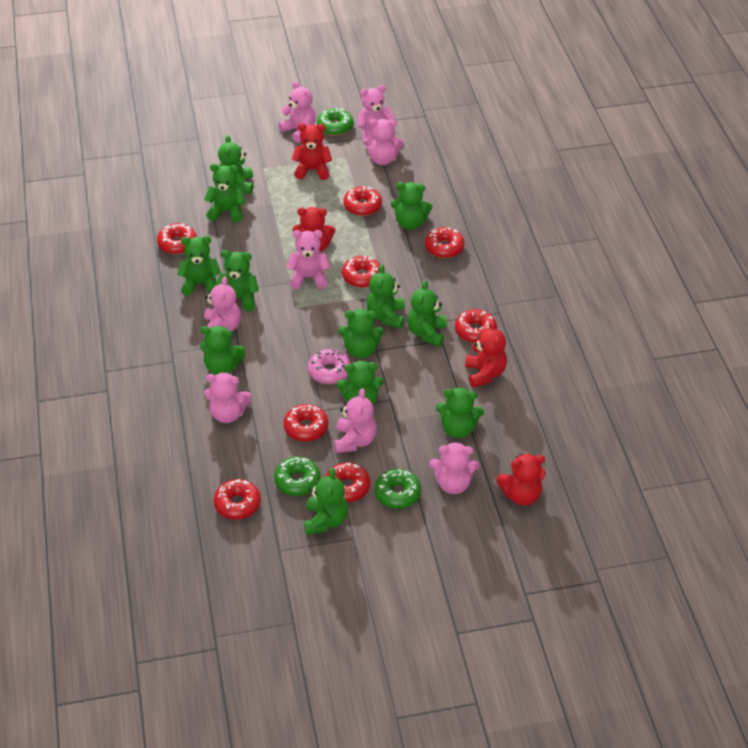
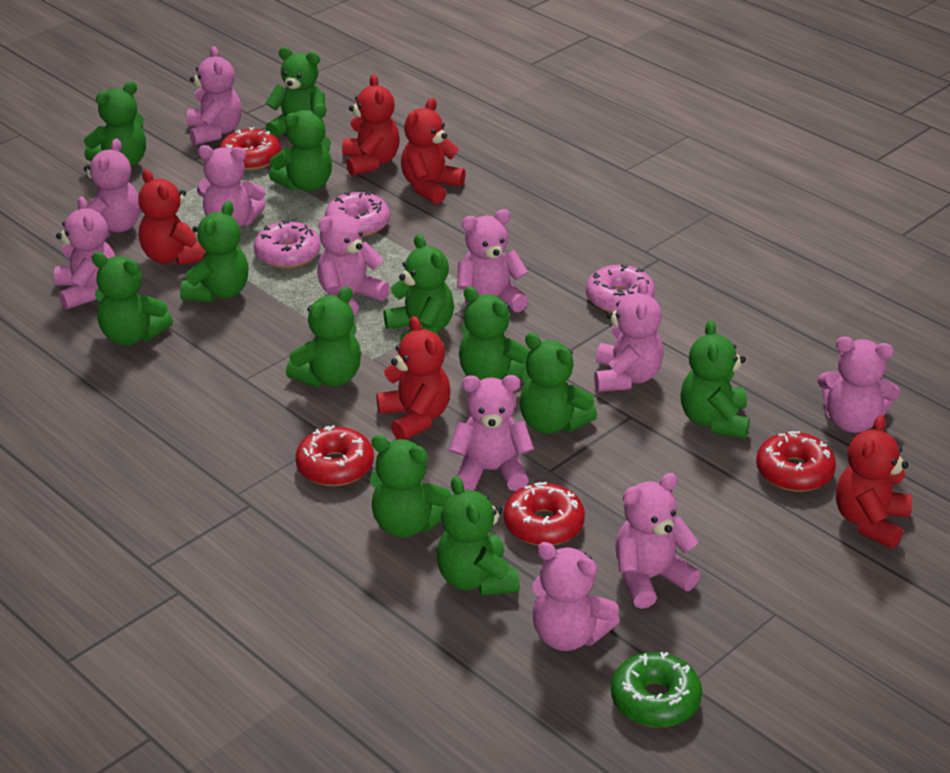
green donut: [274,457,320,496] [317,108,353,136] [375,469,421,509] = 3 -> [611,652,702,727] = 1
pink donut: [308,349,351,384] = 1 -> [254,220,321,268] [325,191,390,237] [586,264,655,312] = 3
pink teddy bear: [203,276,241,337] [204,372,251,423] [278,81,316,143] [287,230,330,289] [334,388,377,453] [358,85,395,140] [363,119,403,165] [429,442,479,494] = 8 -> [54,196,116,310] [84,138,140,237] [187,46,242,145] [197,145,266,227] [317,203,390,316] [449,375,534,491] [457,209,528,312] [532,542,620,651] [594,280,664,392] [615,473,700,609] [817,336,900,433] = 11
red donut: [157,223,197,254] [214,479,261,520] [283,404,328,442] [325,462,370,502] [342,256,380,288] [343,186,382,216] [425,227,465,258] [455,309,497,343] = 8 -> [219,127,281,171] [295,425,374,486] [503,482,585,545] [756,431,836,492] = 4
red teddy bear: [292,123,332,180] [293,207,335,252] [465,321,507,388] [496,453,546,506] = 4 -> [138,169,206,266] [342,75,400,176] [376,316,450,440] [401,98,466,204] [836,415,912,549] = 5

